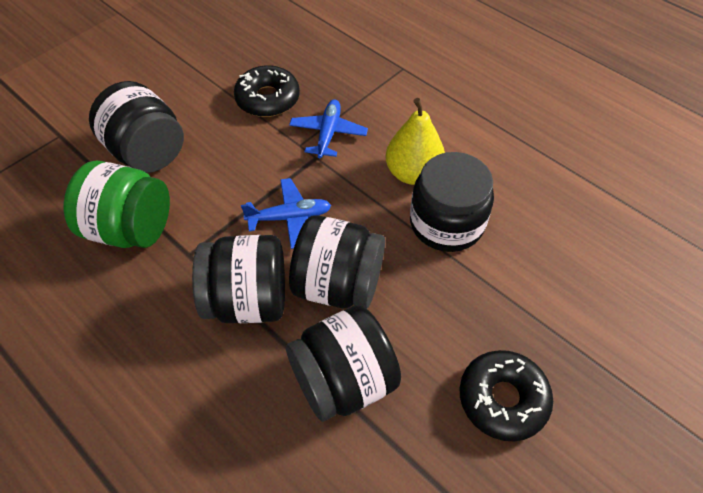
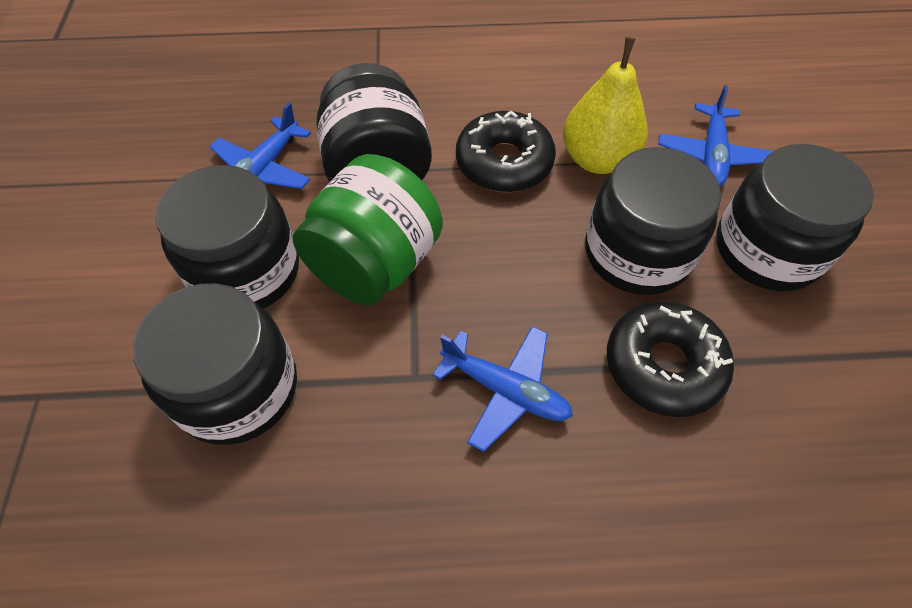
blue plane: [241,178,331,249] [289,99,368,158] = 2 -> [209,103,311,189] [433,326,573,452] [658,85,774,186] = 3

